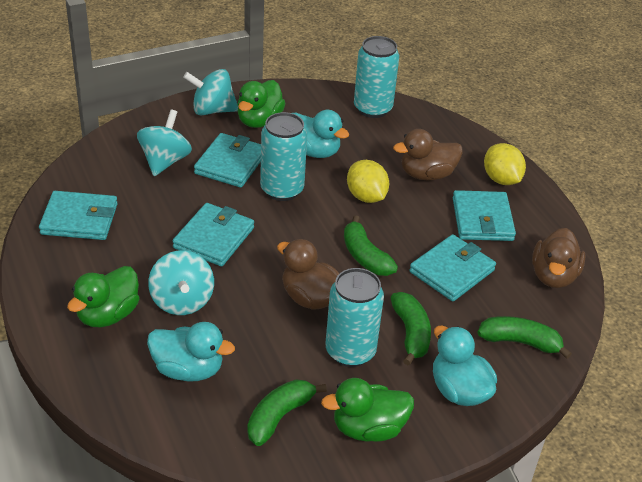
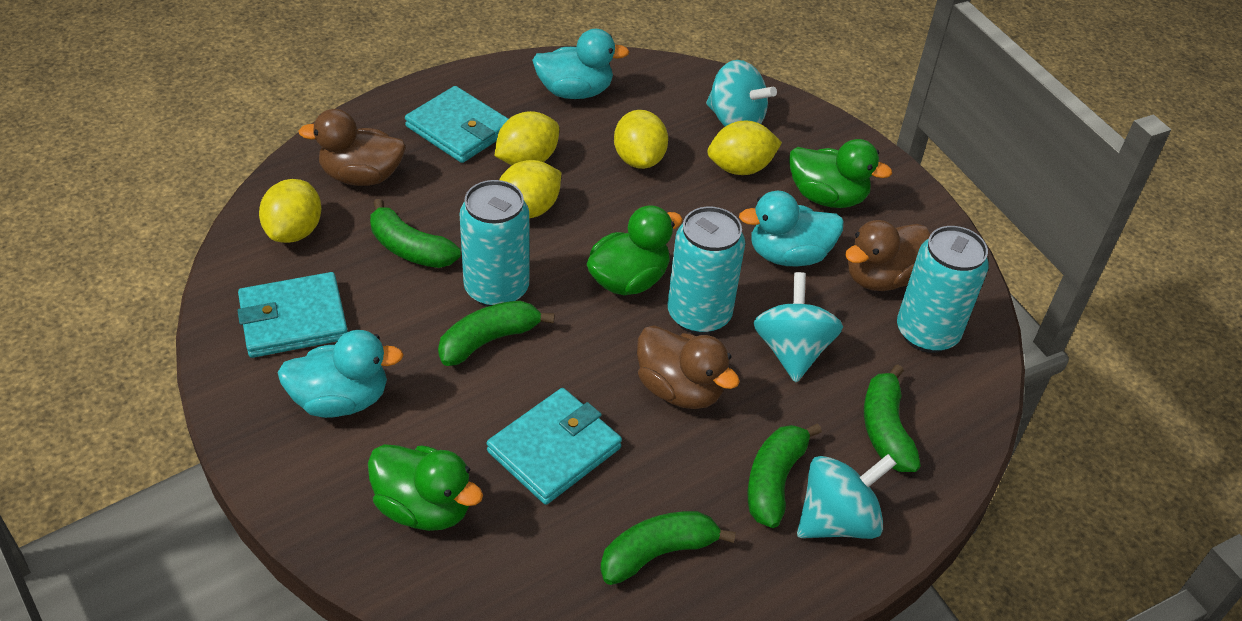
green banana: [247,380,327,446] [344,215,398,276] [390,292,431,365] [477,316,572,359] = 4 -> [370,199,461,268] [438,300,555,366] [600,511,736,585] [748,423,822,528] [864,364,921,472] = 5
turquoise wallet: [39,191,118,240] [173,203,254,266] [194,133,261,188] [409,234,496,301] [453,190,516,241] = 5 -> [238,272,348,358] [405,86,508,163] [487,388,622,505] = 3
yellow lemon: [347,160,389,203] [484,143,526,185] = 2 -> [259,179,321,243] [494,111,559,165] [499,160,561,218] [614,110,668,169] [708,120,782,175] = 5

